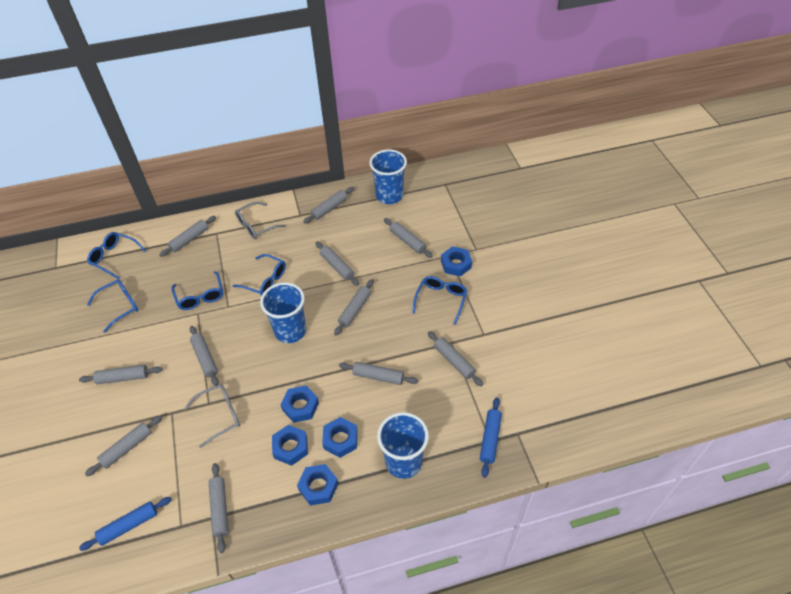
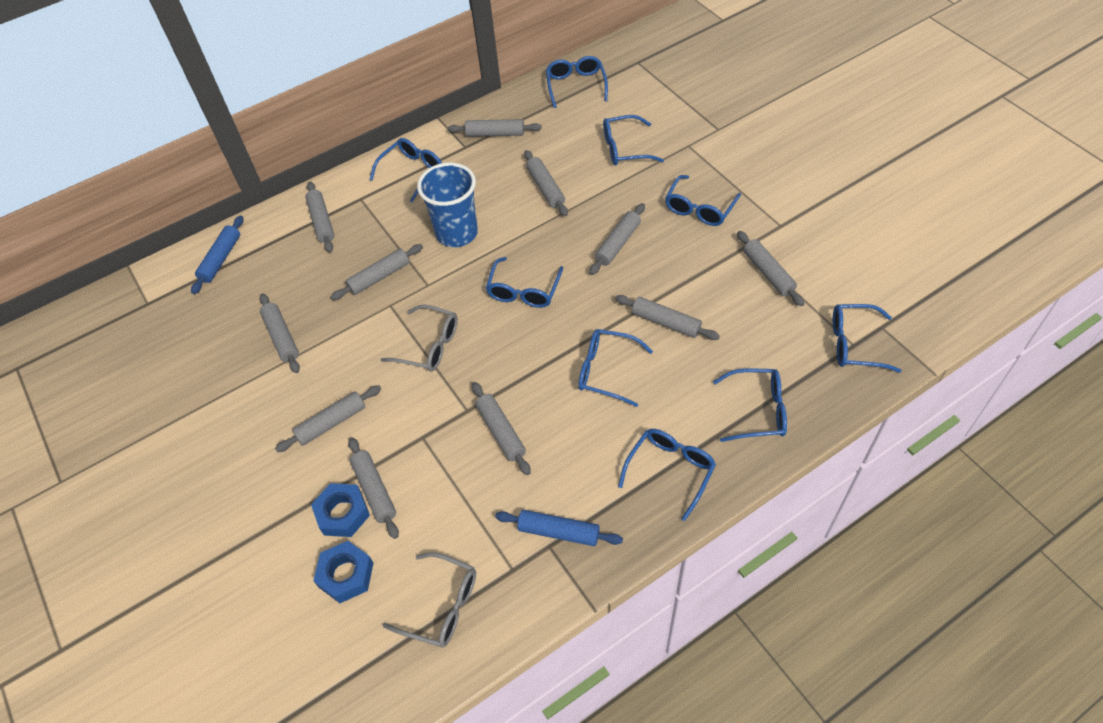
blue cup: [260,282,306,343] [369,149,407,204] [377,412,429,479] = 3 -> [417,163,478,247] = 1
blue glasses: [87,232,146,279] [87,279,139,333] [172,271,223,310] [233,254,286,296] [412,276,468,325] = 5 -> [370,138,442,202] [486,257,563,308] [546,56,608,108] [578,329,653,407] [603,115,664,165] [618,429,716,521] [665,175,741,226] [713,369,787,442] [833,304,901,373] = 9
blue nut: [272,425,308,466] [281,385,319,423] [297,464,338,505] [322,417,358,458] [441,246,472,277] = 5 -> [311,483,370,537] [313,541,373,603] = 2

